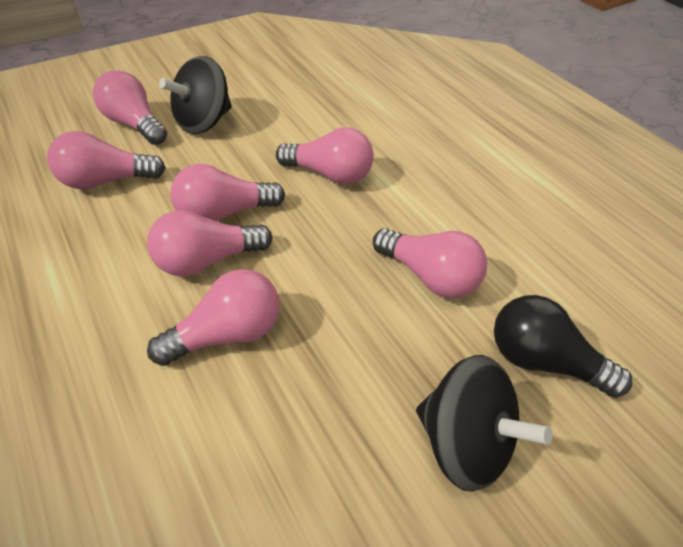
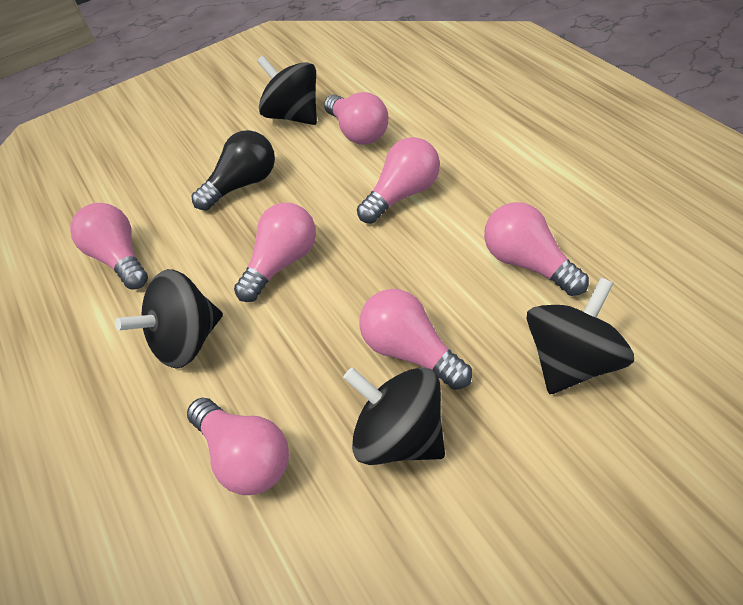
black spinning top: [159,56,232,134] [416,355,553,492] = 2 -> [115,269,223,369] [257,56,317,125] [343,367,445,465] [527,278,634,394] = 4

